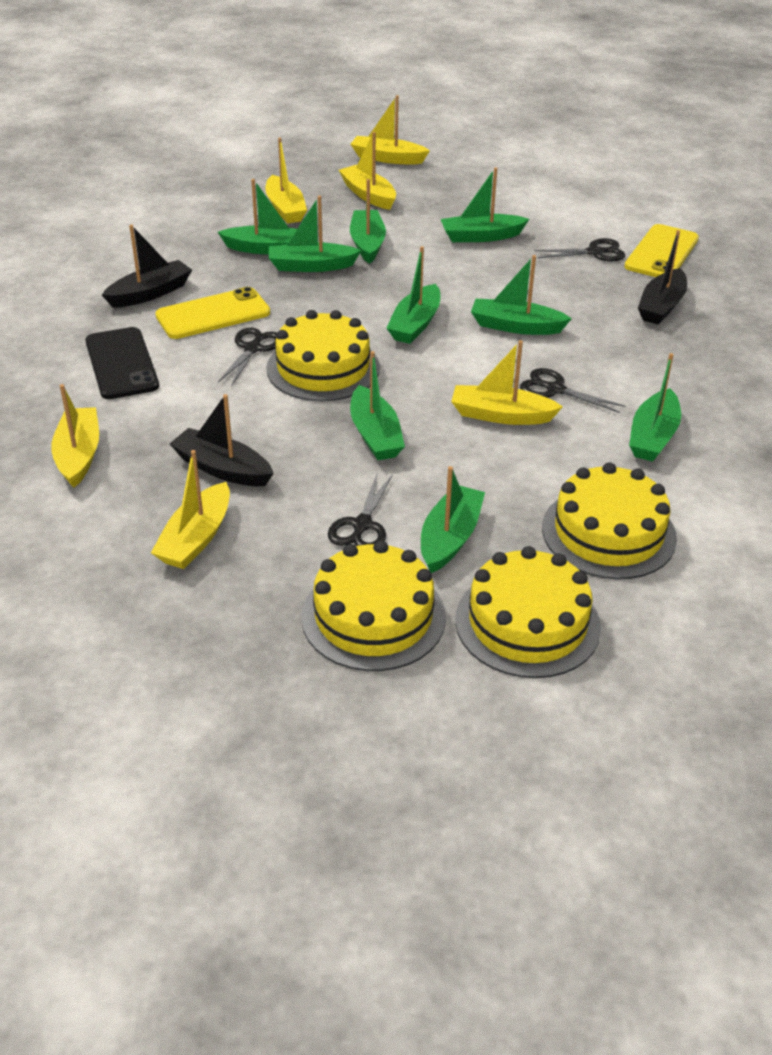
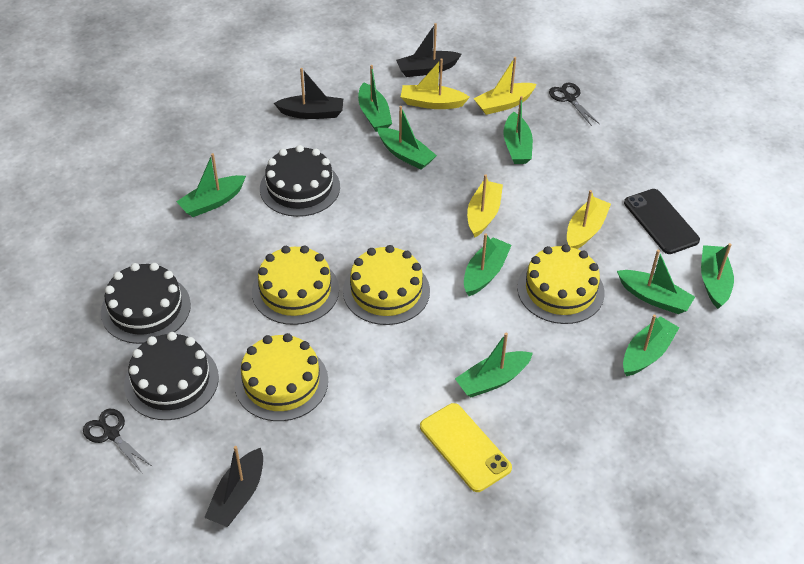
black cake: none = 0 -> [101,263,191,344] [124,332,219,420] [260,145,340,217] = 3
black scissors: [218,328,277,387] [328,474,393,546] [520,368,626,413] [535,238,625,261] = 4 -> [83,409,153,474] [549,83,600,126] = 2
yellow boat: [51,384,99,488] [151,450,230,569] [266,138,307,224] [339,132,396,210] [350,95,430,164] [451,340,563,425] = 6 -> [401,58,470,109] [467,174,503,238] [473,57,537,115] [567,190,611,249] = 4
yellow phone: [155,287,270,339] [624,224,699,277] = 2 -> [420,403,512,492] = 1

